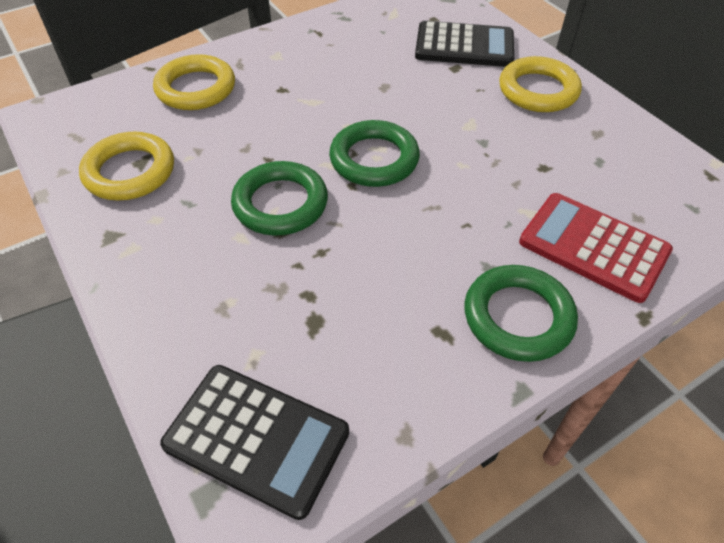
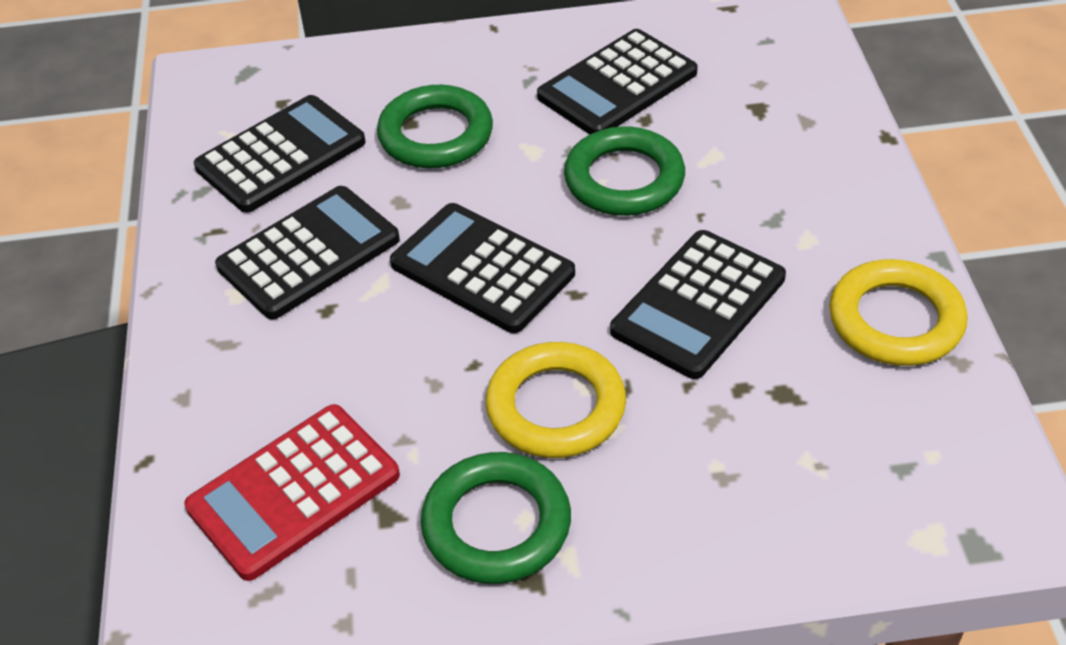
black calculator: [160,365,349,520] [415,21,514,67] = 2 -> [194,95,366,213] [215,186,400,319] [390,203,575,333] [537,29,698,135] [610,230,786,379] = 5
yellow ring: [79,132,174,200] [153,54,235,110] [499,56,582,112] = 3 -> [486,342,626,458] [829,259,968,366] = 2

